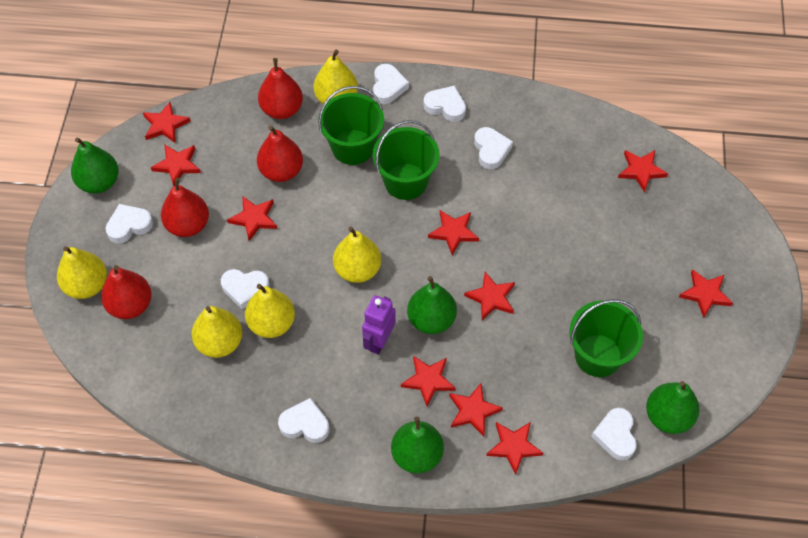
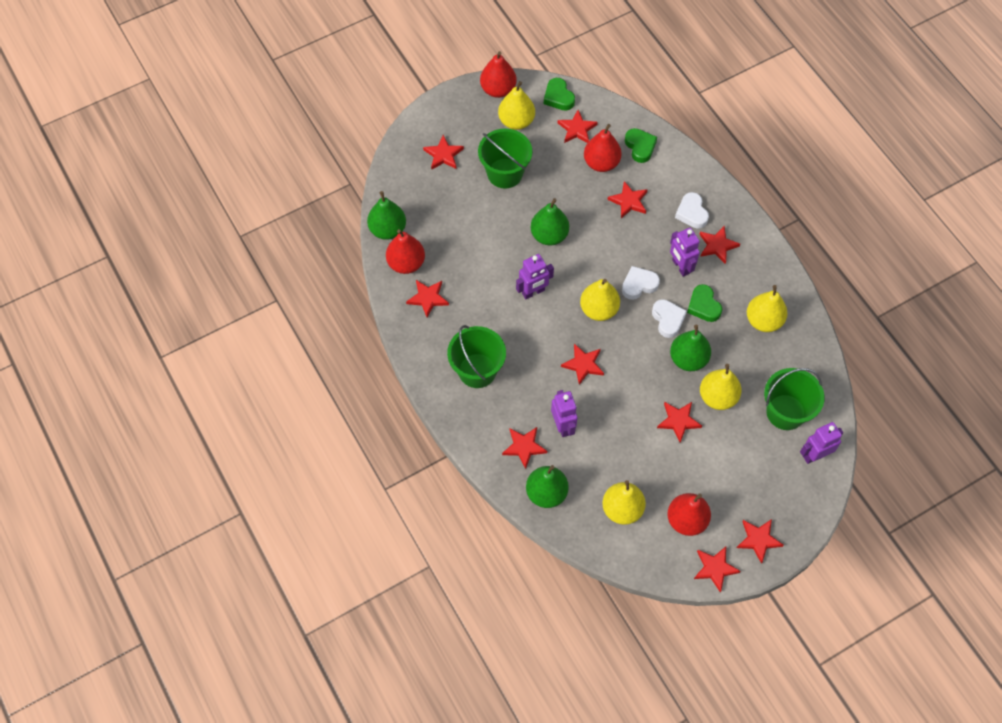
green heart: none = 0 -> [544,78,575,110] [625,128,657,163] [687,284,722,322] = 3
purple robot: [362,295,396,355] = 1 -> [516,254,554,299] [551,390,578,437] [670,228,700,277] [800,422,843,464] = 4
white heart: [105,204,153,244] [221,269,270,309] [278,398,329,443] [373,64,409,104] [424,86,466,122] [474,127,513,169] [591,408,637,460] = 7 -> [622,266,660,300] [652,299,687,338] [675,192,709,229] = 3

